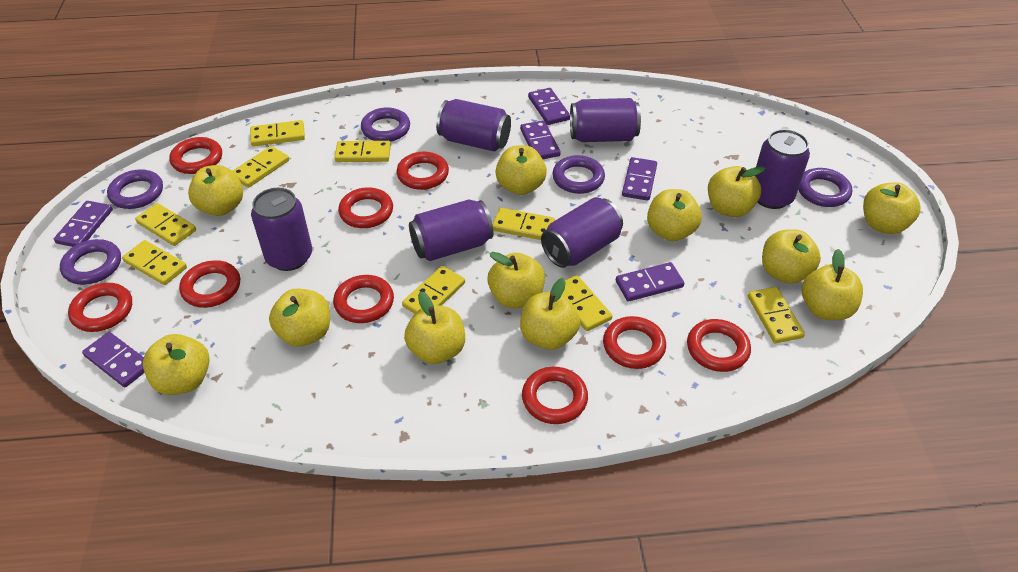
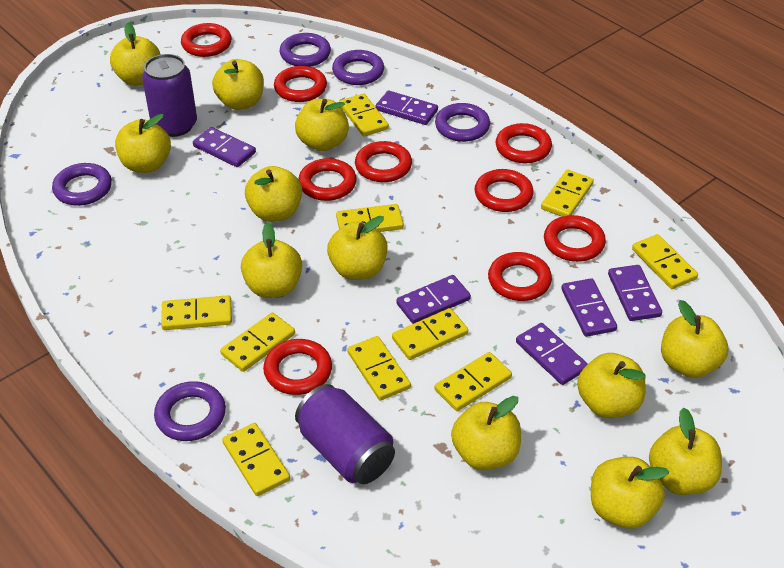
purple can: [251,188,312,271] [409,200,494,261] [436,99,511,151] [541,197,623,268] [570,98,641,142] [755,129,810,209] = 6 -> [142,54,197,137] [295,384,395,484] = 2
yellow domino: [122,240,187,285] [135,203,196,246] [233,146,289,188] [250,120,305,146] [334,141,391,162] [402,266,465,314] [493,208,555,240] [563,275,612,331] [748,287,805,343] = 9 -> [161,295,232,330] [220,312,295,372] [222,423,290,496] [336,204,404,232] [340,93,389,136] [347,336,411,401] [392,308,468,360] [435,352,512,411] [541,170,594,217] [632,234,698,289] = 10

